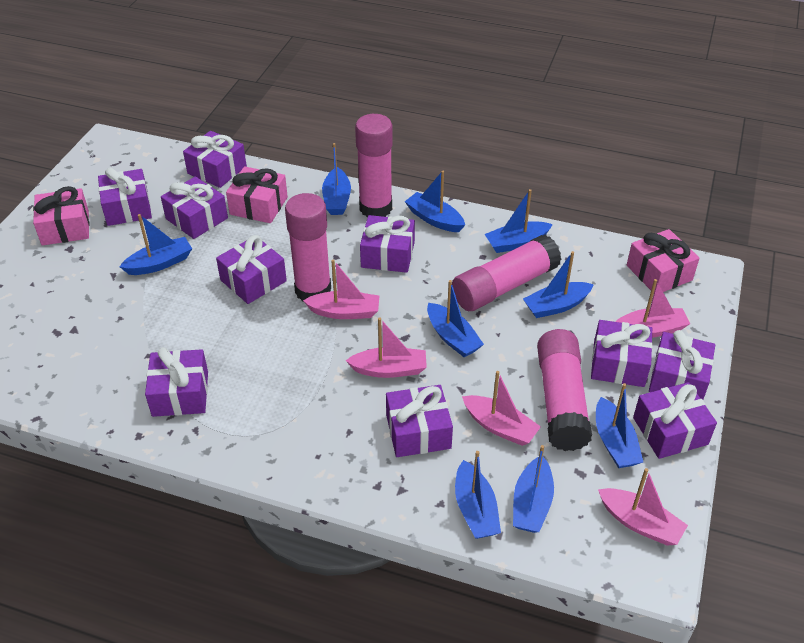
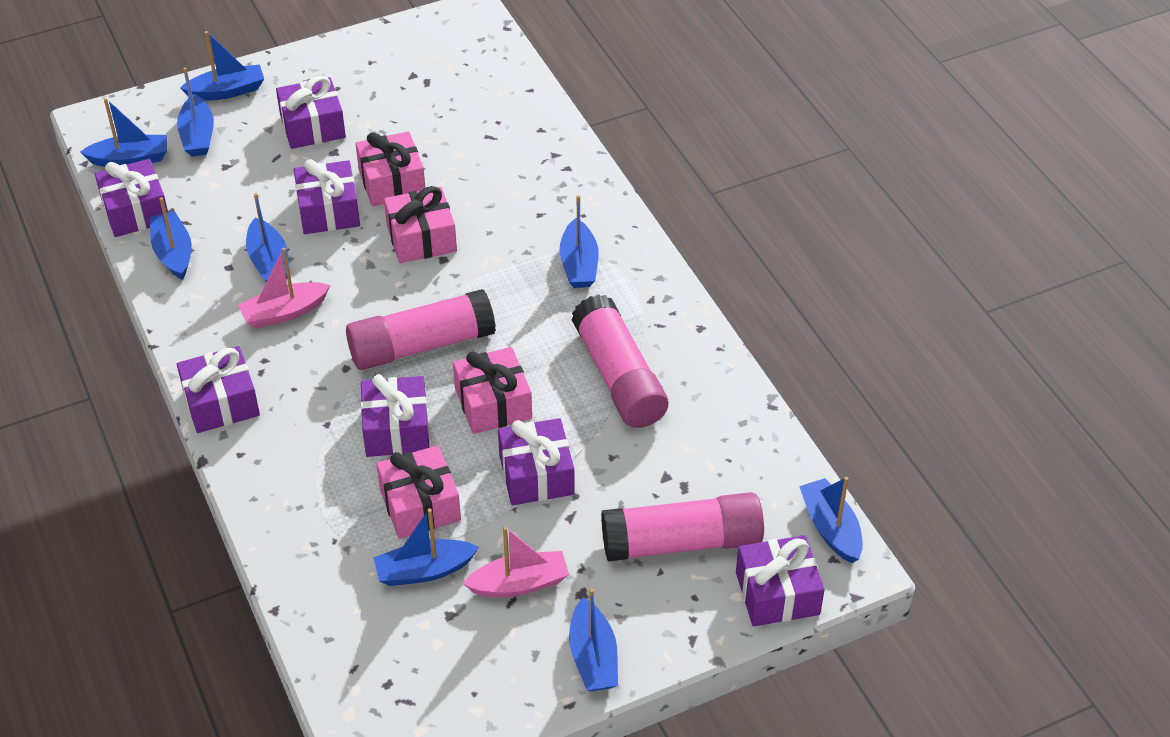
pink boat: [303,259,380,319] [346,318,427,378] [462,371,541,446] [598,468,688,546] [615,279,690,338] = 5 -> [238,248,330,328] [463,526,569,597] = 2
pink gift: [33,186,89,246] [226,166,288,223] [627,229,700,292] = 3 -> [355,131,425,207] [376,445,461,539] [384,186,457,263] [453,347,532,434] = 4
pink glue stick: [285,193,331,302] [355,114,393,217] [452,235,561,311] [537,329,592,451] = 4 -> [346,289,496,370] [571,294,668,428] [601,492,764,561] = 3
purple gift: [98,168,152,226] [145,347,208,417] [161,176,228,239] [183,131,247,188] [216,235,287,304] [360,215,415,273] [386,385,453,457] [591,320,653,387] [633,382,717,459] [649,330,715,400] = 10 -> [95,159,168,237] [177,346,260,433] [276,76,346,149] [293,159,360,234] [361,374,429,457] [498,418,575,505] [736,535,825,626] = 7

